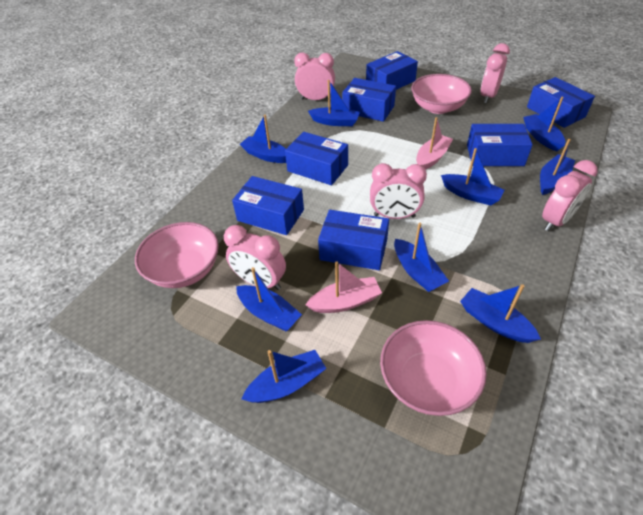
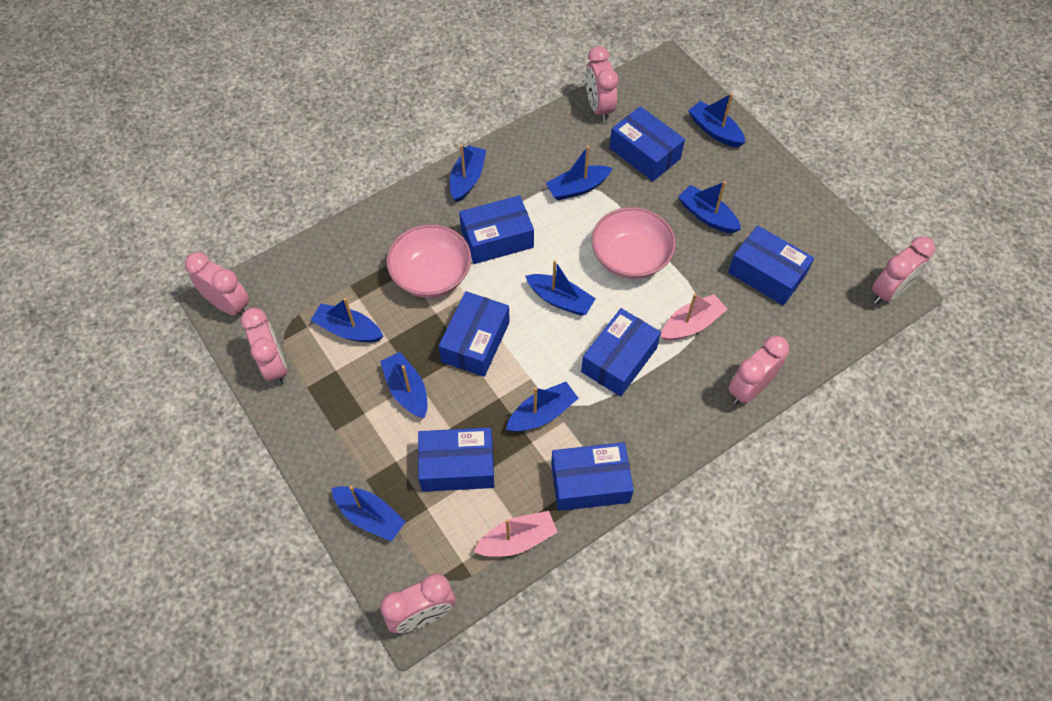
pink bowl: [135,222,219,288] [380,320,487,416] [411,74,472,114] = 3 -> [386,224,472,298] [592,207,676,279] = 2
pink clock: [224,225,286,290] [294,52,335,100] [370,163,427,219] [480,43,510,103] [542,160,597,231] = 5 -> [185,252,249,315] [241,308,287,385] [380,574,456,633] [585,46,618,122] [728,336,789,405] [872,236,935,304] = 6

